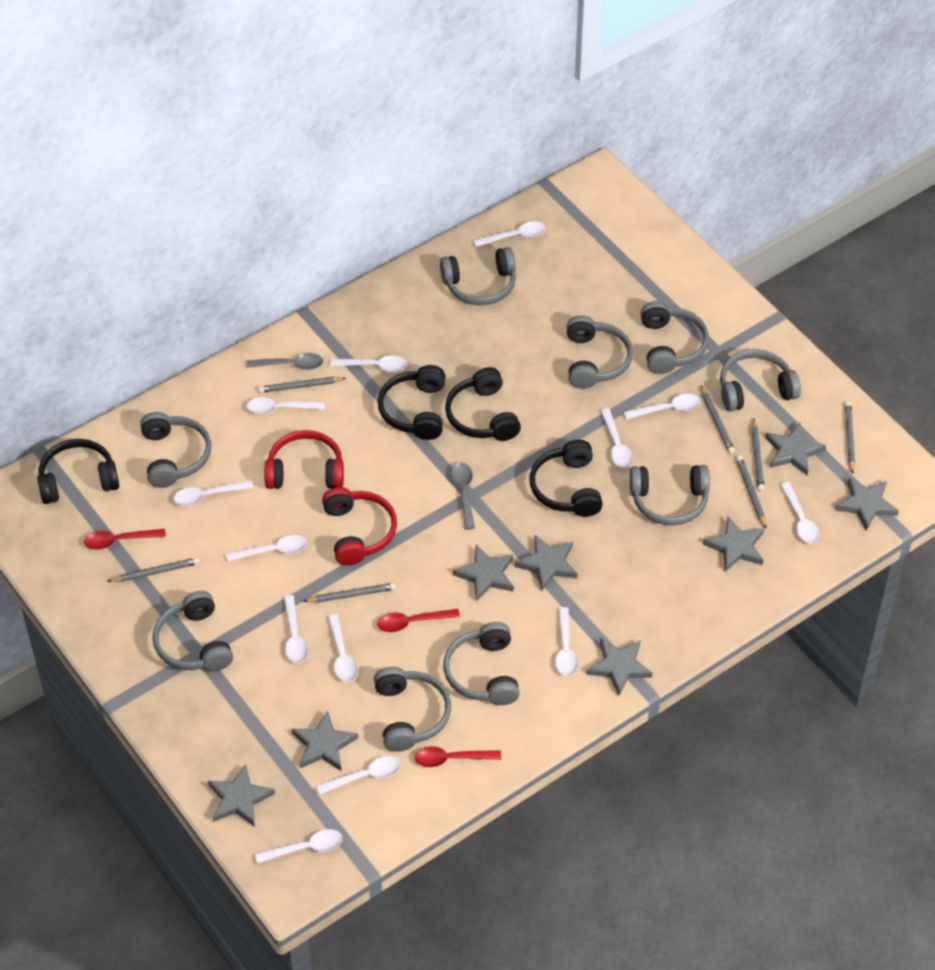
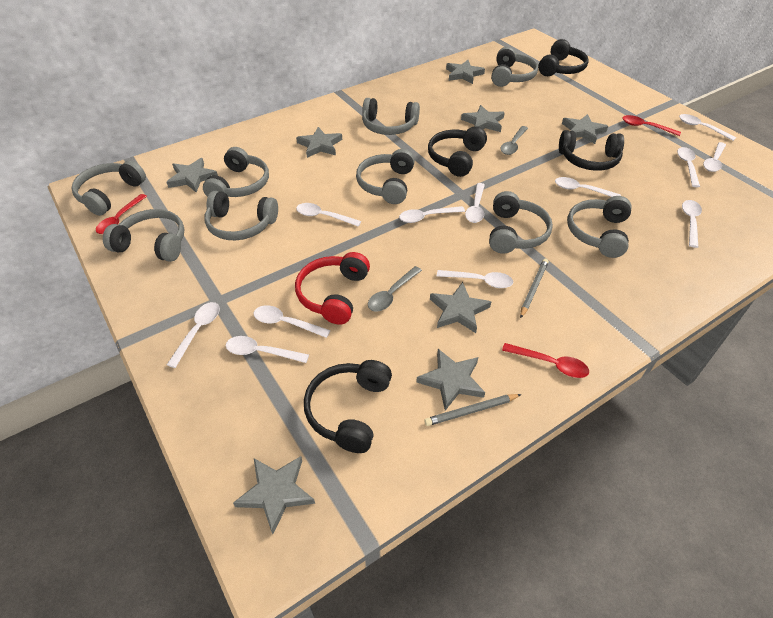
grey pencil: [107,557,199,582] [258,377,346,393] [303,583,396,603] [701,385,735,454] [736,456,766,528] [752,418,765,491] [845,402,855,474] = 7 -> [424,394,522,426] [520,259,549,318] = 2
red headphones: [265,430,344,489] [322,487,397,565] = 2 -> [295,252,370,325] = 1
white spoon: [174,480,253,506] [226,535,307,562] [246,397,325,414] [255,829,343,864] [284,595,308,663] [316,756,401,795] [328,614,358,682] [330,355,407,372] [473,221,546,247] [555,607,579,676] [601,408,633,468] [624,394,701,419] [780,482,820,544] = 13 -> [167,302,220,368] [226,336,309,363] [254,305,330,338] [296,203,361,227] [399,206,465,223] [437,270,513,288] [465,183,485,223] [555,177,621,197] [677,147,700,187] [679,114,736,141] [682,200,702,248] [703,142,726,172] = 12

